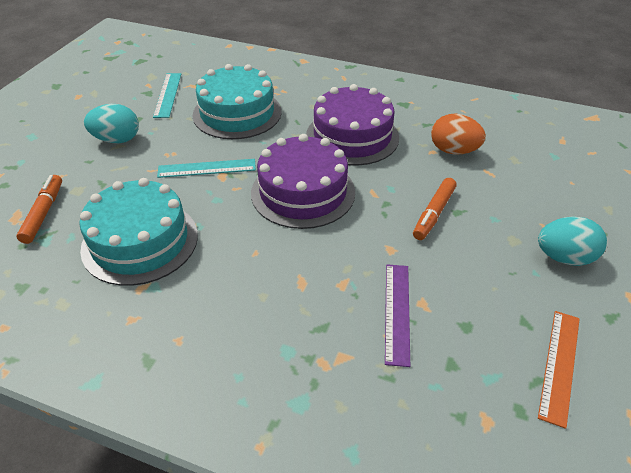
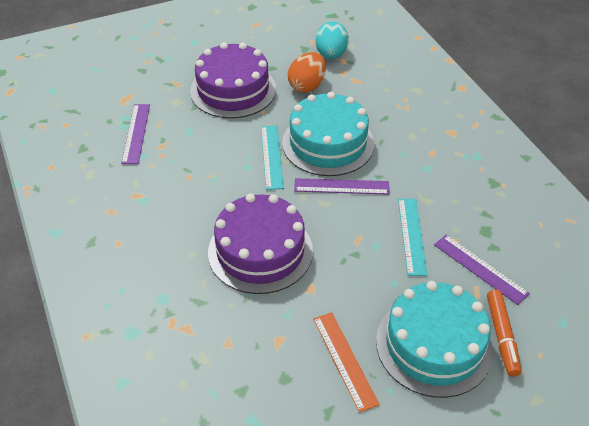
orange marker: [16,175,62,244] [413,178,456,240] = 2 -> [487,290,521,377] = 1
purple ruler: [385,264,410,367] = 1 -> [121,104,150,164] [294,178,390,195] [434,235,530,305] = 3
turquoise egg: [84,104,139,143] [538,216,607,266] = 2 -> [315,22,349,59] = 1

